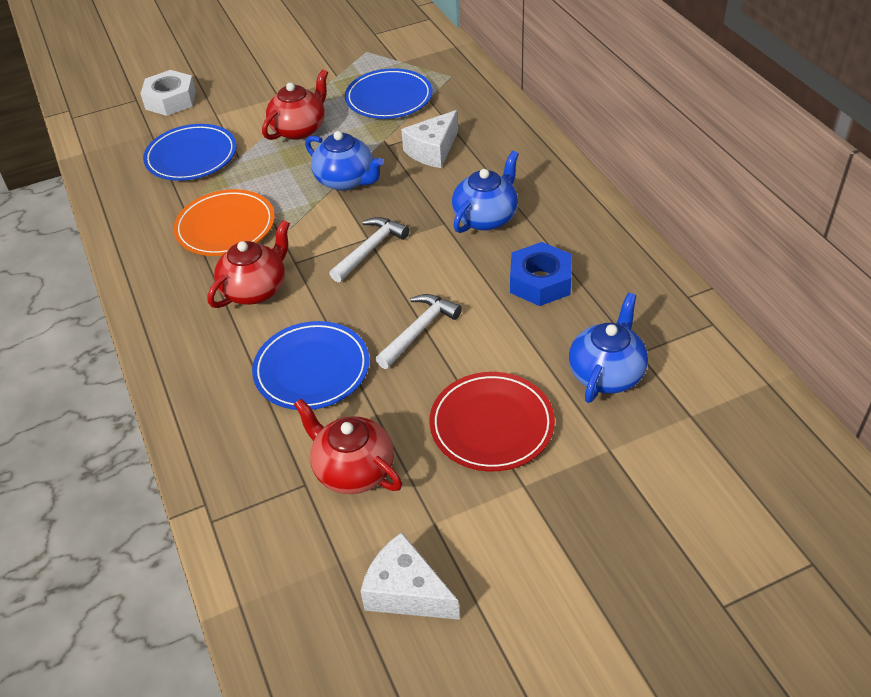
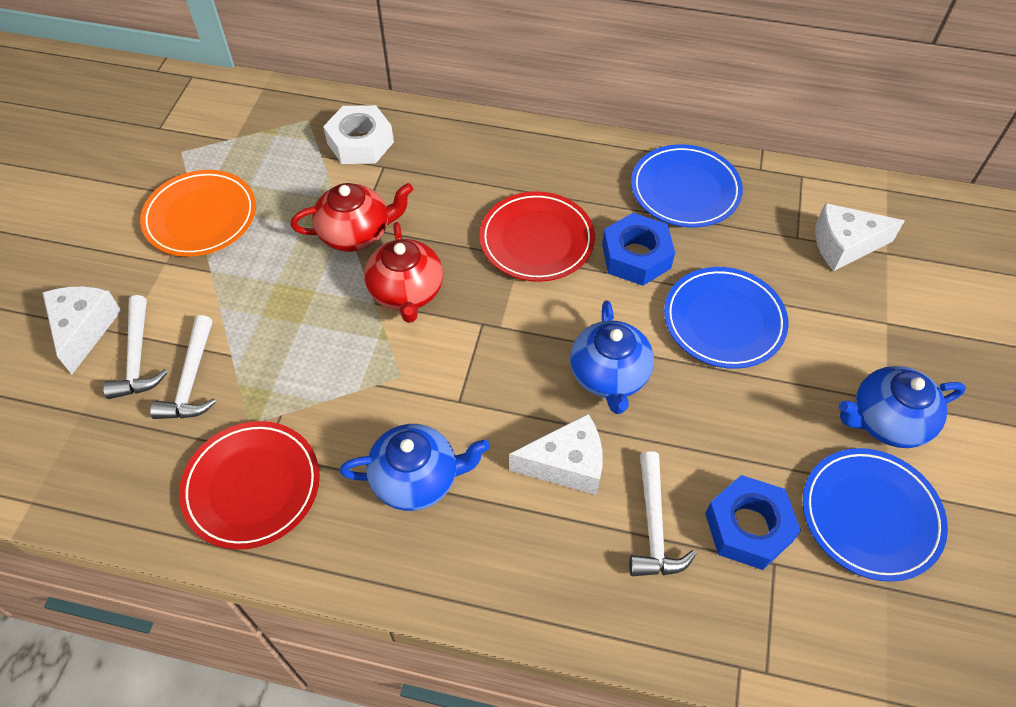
blue nut: [510,242,572,306] = 1 -> [602,213,675,286] [705,475,801,570] = 2
red plate: [429,372,555,471] = 1 -> [179,421,320,550] [479,191,595,282] = 2
red teapot: [208,220,290,308] [262,69,328,140] [294,398,402,494] = 3 -> [291,183,414,252] [364,222,443,323] = 2
white cheese: [360,532,460,620] [401,110,458,168] = 2 -> [42,286,121,375] [509,414,603,495] [815,203,904,271] = 3
white hammer: [329,217,409,282] [375,294,462,369] = 2 -> [103,295,168,399] [150,315,216,419] [629,451,696,576] = 3

